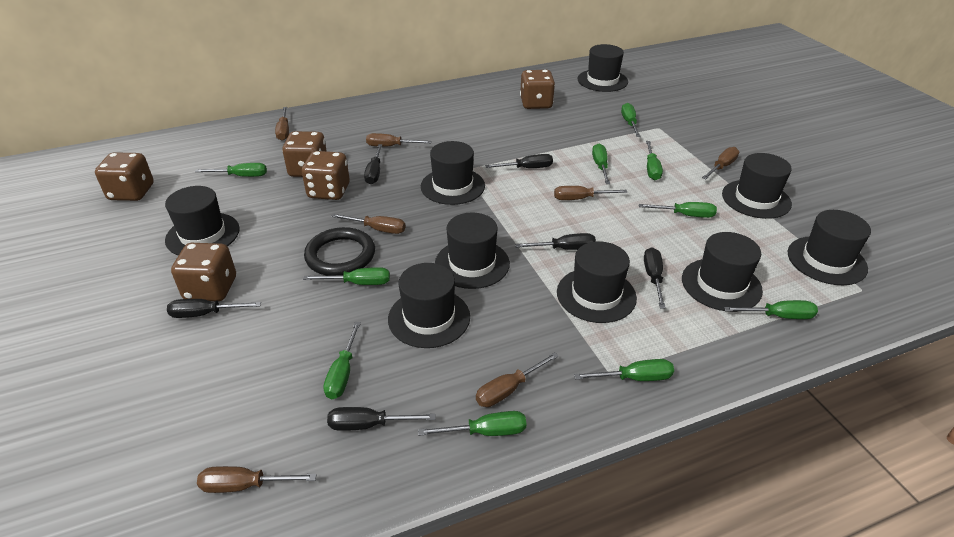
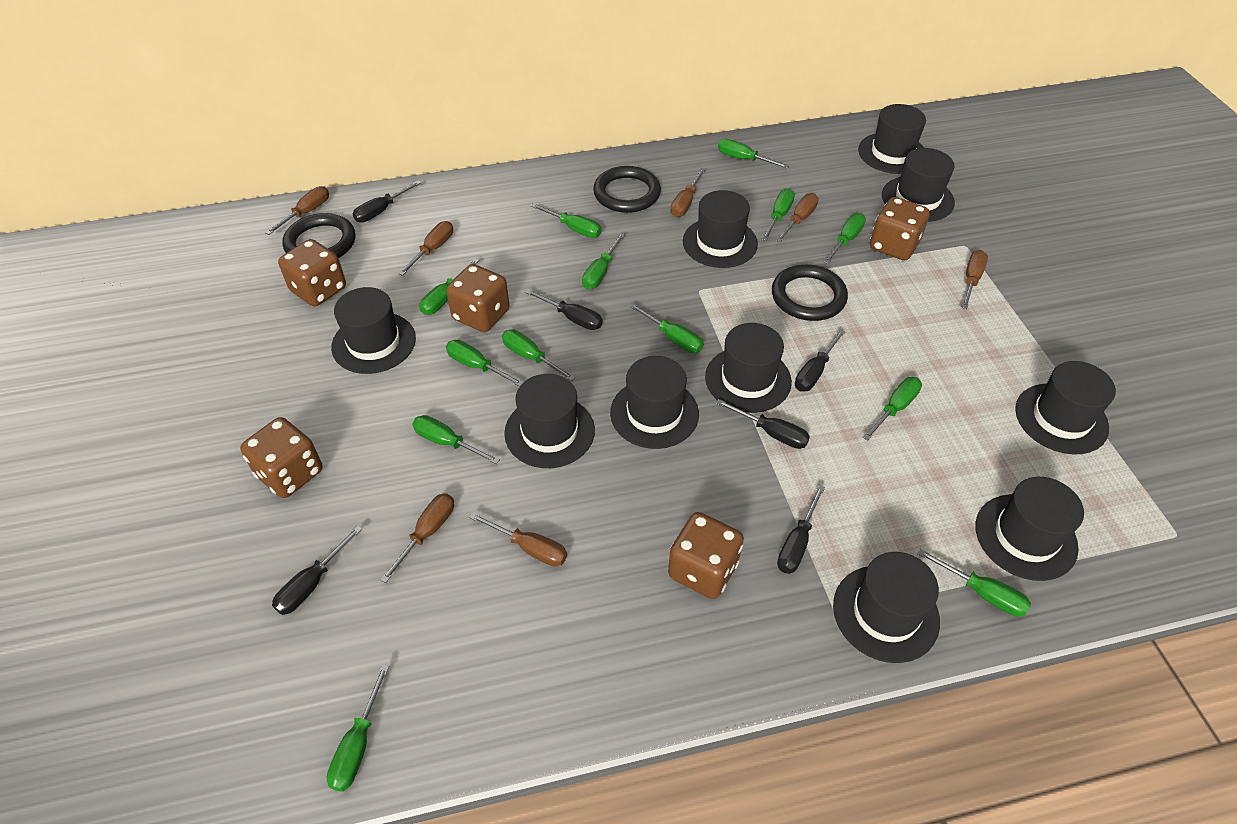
black hat: [165,186,240,255] [388,263,470,348] [421,141,485,205] [435,212,510,289] [557,241,637,323] [578,44,628,92] [682,232,763,312] [722,153,792,219] [787,210,871,285] = 9 -> [331,287,416,374] [504,374,595,468] [610,356,699,449] [683,190,758,268] [705,323,792,413] [833,552,940,663] [858,104,926,174] [882,148,955,222] [975,477,1084,581] [1015,361,1116,455] = 10
black ring: [304,227,375,276] = 1 -> [283,213,356,258] [593,166,661,213] [772,264,848,321] = 3
green screwdriver: [195,163,267,177] [303,267,390,285] [323,322,361,399] [418,411,526,436] [574,359,674,381] [592,144,610,184] [621,103,641,137] [639,202,717,218] [646,141,663,180] [724,300,818,319] = 10 -> [327,664,389,791] [412,415,500,464] [419,258,479,315] [446,340,524,387] [502,329,575,381] [531,203,601,238] [582,233,625,289] [629,303,703,353] [718,139,789,169] [762,189,795,241] [824,213,866,264] [863,377,922,440] [917,549,1031,617] = 13

